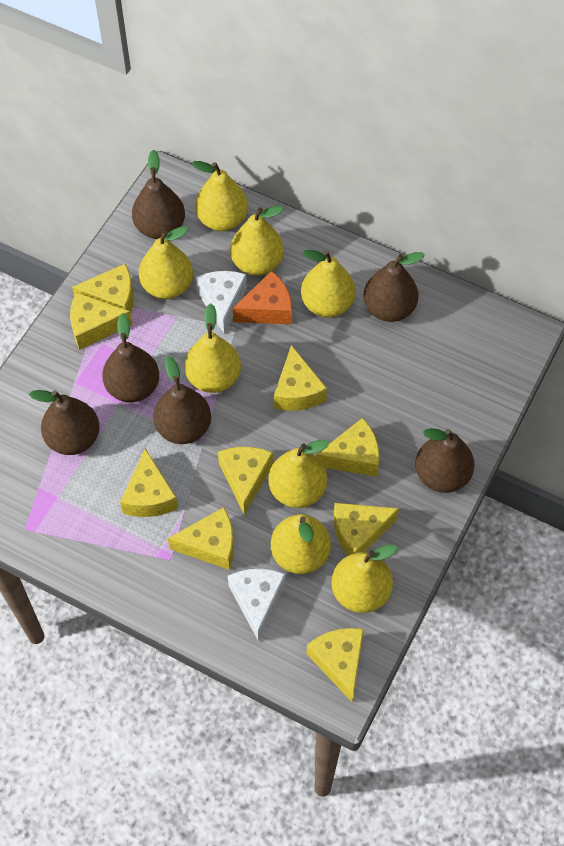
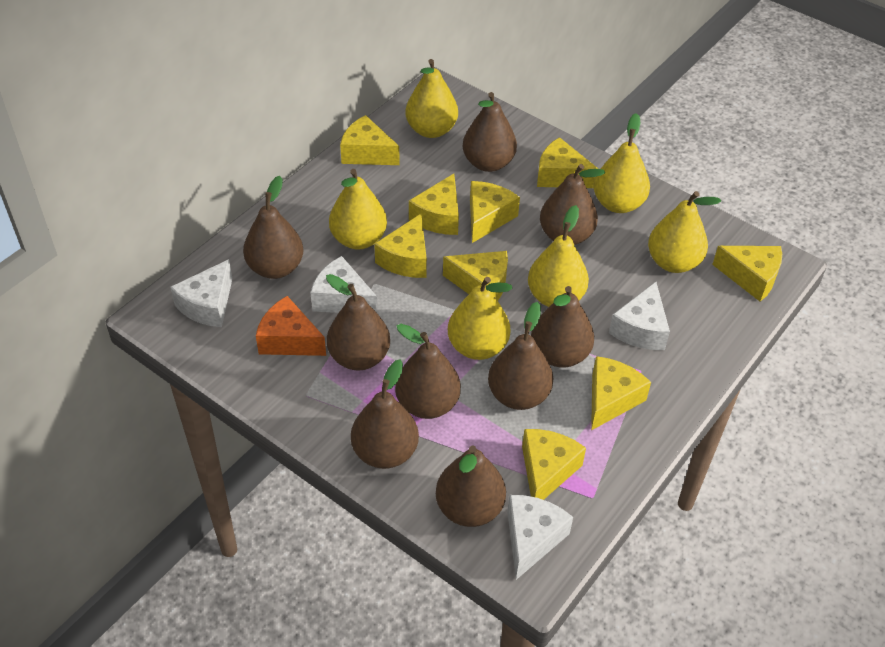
brown pear: [29,390,100,455] [102,313,159,402] [132,150,185,239] [153,356,211,444] [363,252,425,322] [415,428,475,493] = 6 -> [243,176,303,279] [326,274,390,370] [351,360,419,469] [395,324,461,419] [436,445,506,527] [463,92,517,172] [488,302,553,410] [531,286,594,368] [540,164,605,245] = 9
white cheese: [195,271,247,334] [228,569,286,641] = 2 -> [170,259,233,327] [310,256,377,313] [507,495,573,580] [609,282,670,350] = 4
yellow pear: [139,226,193,299] [185,303,241,393] [191,161,248,231] [230,206,284,276] [268,440,329,508] [271,514,331,574] [301,250,355,318] [331,545,398,613] = 8 -> [329,169,387,249] [405,59,458,138] [448,277,512,360] [528,205,589,307] [593,113,650,213] [648,191,721,273] = 6

